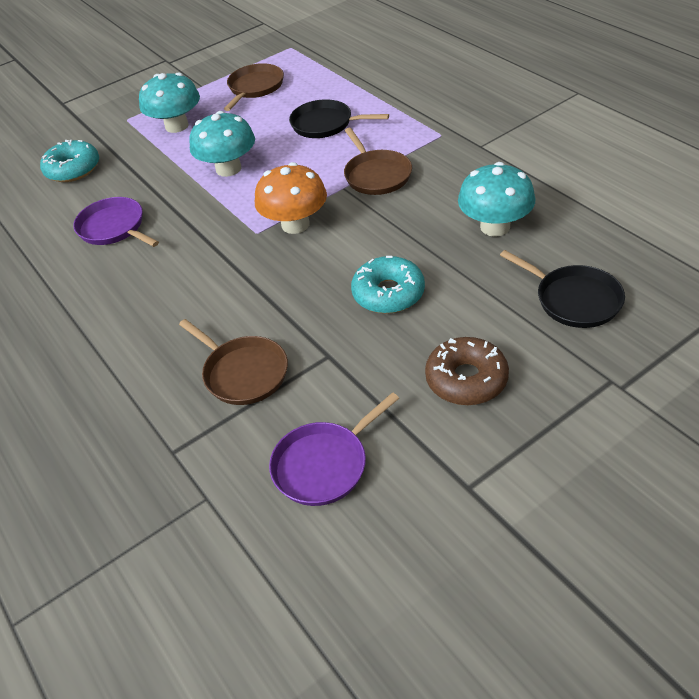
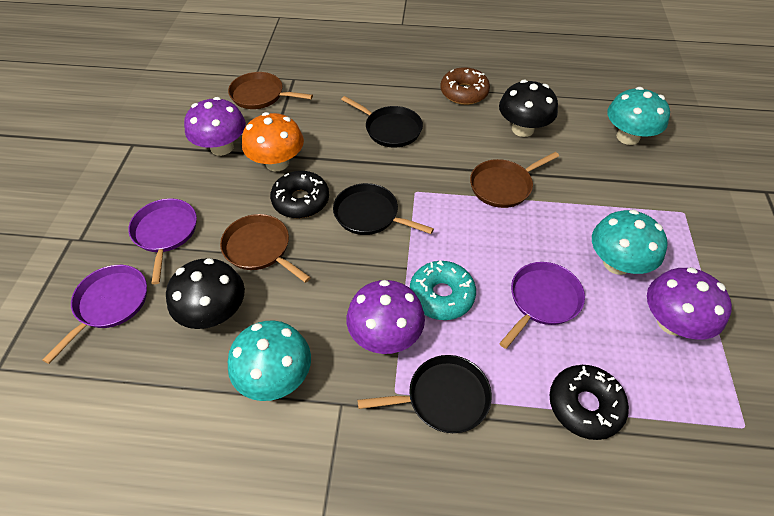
black donut: none = 0 -> [270,171,329,218] [549,365,629,440] = 2
black mushroom: none = 0 -> [166,258,245,329] [499,80,558,137] = 2
black pan: [289,99,389,138] [500,250,625,328] = 2 -> [333,183,434,235] [341,96,423,148] [358,355,492,433] = 3
purple mushroom: none = 0 -> [184,97,246,156] [346,280,425,354] [647,267,732,340] = 3
purple pan: [73,197,159,247] [269,392,399,506] = 2 -> [43,265,147,364] [128,198,197,284] [499,262,585,349] = 3
turquoise donut: [40,139,99,182] [351,256,425,314] = 2 -> [410,260,476,320] = 1

